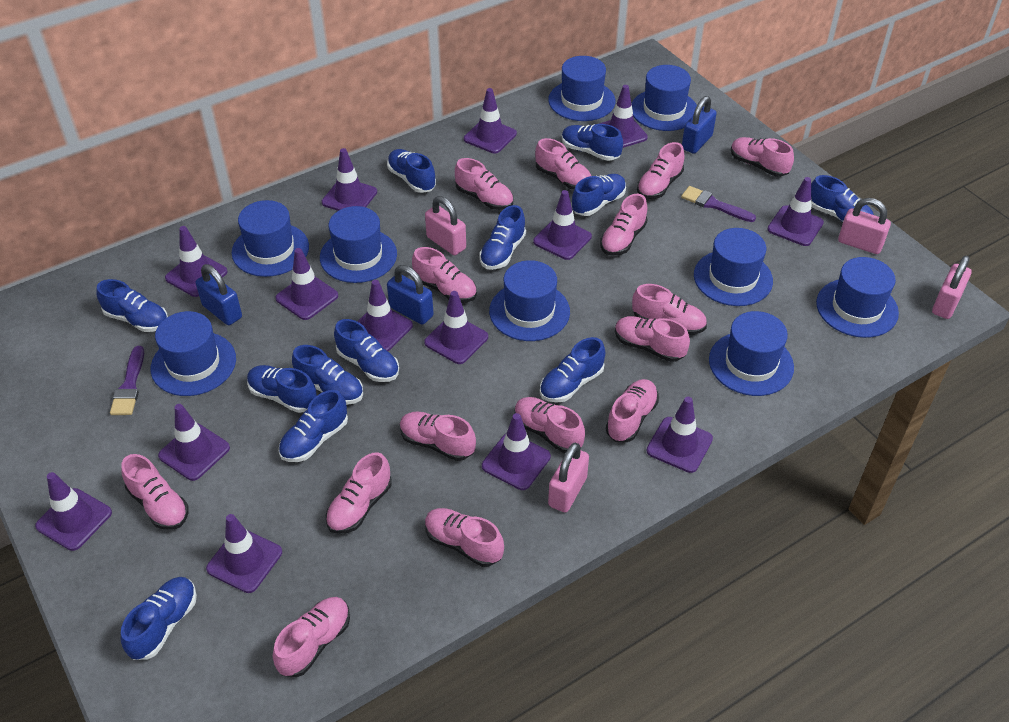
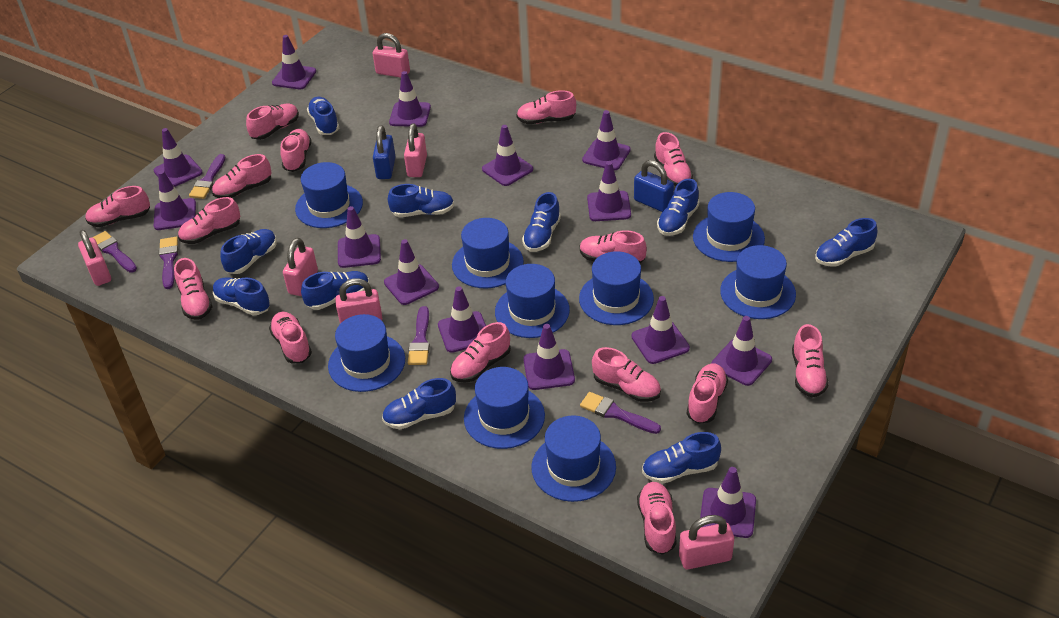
blue padlock: [196,264,242,325] [387,265,434,325] [682,96,717,154] = 3 -> [373,125,396,179] [634,160,674,212] = 2
blue shoe: [97,279,168,332] [121,577,197,660] [247,365,317,413] [279,390,348,462] [292,345,363,405] [334,319,399,382] [387,149,436,193] [479,205,526,270] [540,337,605,403] [562,124,623,161] [571,174,626,216] [811,175,874,222] = 12 -> [213,277,270,316] [220,229,277,274] [301,271,369,310] [307,97,339,135] [382,378,456,429] [388,184,454,217] [522,192,561,252] [642,432,721,484] [657,179,699,236] [815,218,877,267] = 10
pink padlock: [425,196,466,255] [548,442,589,513] [838,198,891,254] [932,256,972,319] = 4 -> [78,230,111,286] [283,238,318,296] [335,278,382,324] [373,33,410,78] [404,123,427,177] [679,515,734,569] = 6
purple brush: [110,346,144,415] [681,186,756,222] = 2 -> [92,231,137,273] [159,237,178,289] [189,154,226,199] [408,306,430,365] [580,392,661,434] = 5

